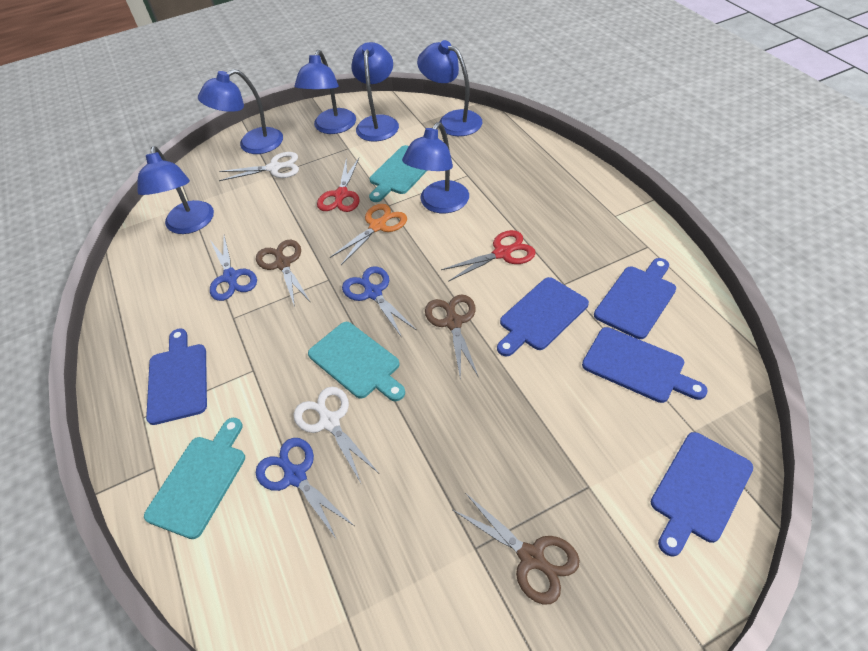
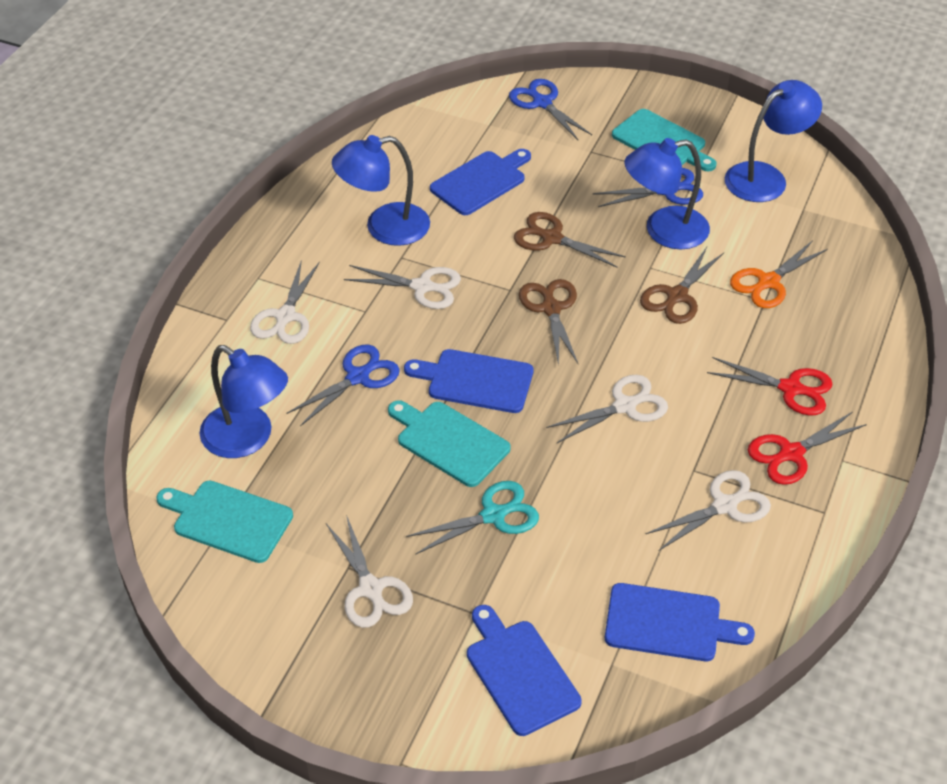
blue cutting board: [146,329,207,425] [497,277,589,356] [582,327,708,403] [594,258,676,339] [651,432,753,556] = 5 -> [404,349,534,413] [430,149,531,215] [467,605,582,736] [605,583,755,661] = 4
blue lamp: [137,146,214,234] [198,69,283,154] [295,50,356,134] [351,42,399,142] [402,122,469,213] [417,40,482,136] = 6 -> [200,345,288,458] [332,135,430,246] [624,138,710,250] [725,80,822,202] = 4
turquoise scissors: none = 0 -> [406,481,539,555] = 1
white scissors: [219,152,299,181] [293,387,379,485] = 2 -> [250,259,320,344] [326,515,413,628] [344,265,461,309] [546,375,668,443] [646,470,771,551] = 5

